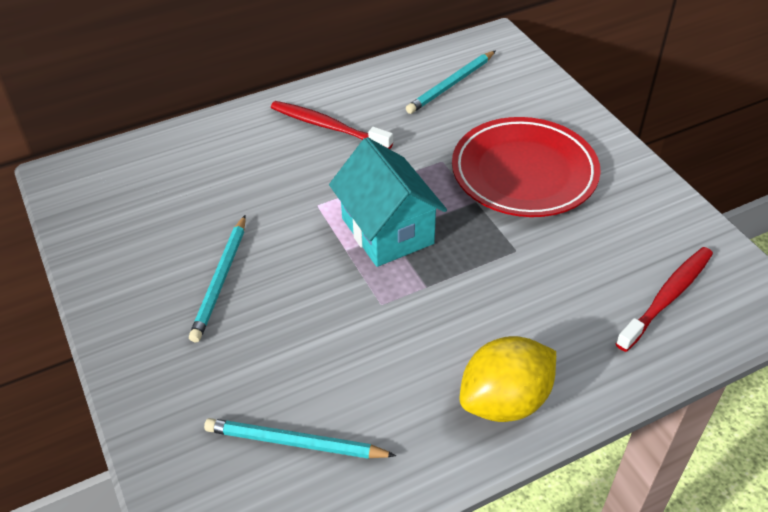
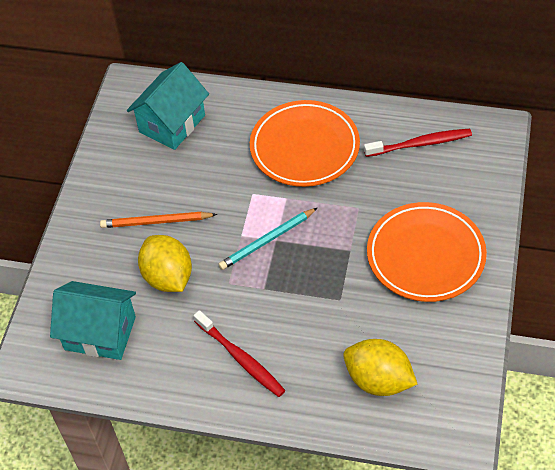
orange pencil: none = 0 -> [100,212,217,228] = 1
orange plate: none = 0 -> [250,100,360,187] [367,202,487,302] = 2
red plate: [452,117,601,217] = 1 -> none = 0
turquoise house: [329,137,447,267] = 1 -> [50,281,136,360] [127,62,209,150] = 2
turquoise pencil: [189,215,246,342] [204,418,396,459] [406,51,495,114] = 3 -> [218,208,317,270] = 1
yellow lemon: [460,336,556,422] = 1 -> [138,235,192,292] [343,339,417,396] = 2

